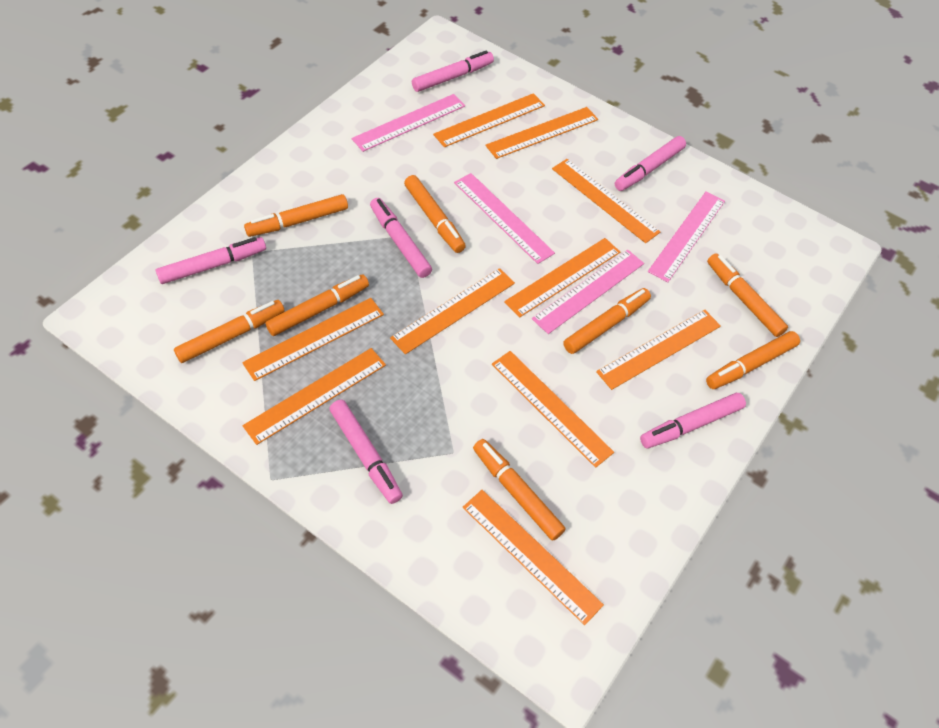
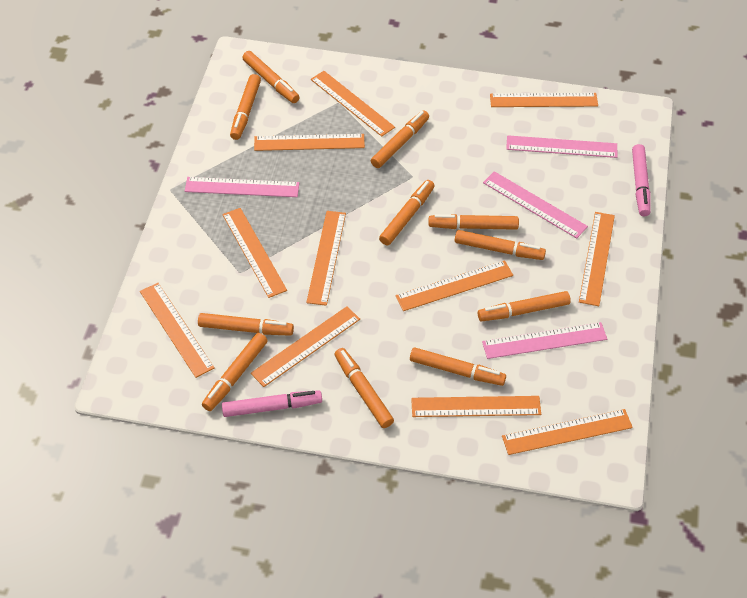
orange marker: [174,300,285,363] [244,194,348,237] [265,274,369,336] [404,175,466,253] [473,439,566,541] [563,288,651,354] [706,331,800,389] [707,253,788,337] = 8 -> [198,313,294,336] [202,333,268,411] [230,74,261,140] [242,51,299,103] [334,348,394,428] [371,110,429,168] [379,180,435,245] [410,347,506,386] [428,214,519,230] [455,230,546,260] [478,291,571,322] = 11
orange ruler: [242,298,384,381] [242,348,386,445] [390,268,515,354] [433,93,545,147] [463,490,604,625] [485,107,598,159] [492,351,614,468] [504,238,620,317] [552,159,660,243] [596,310,721,390] = 10 -> [140,283,215,378] [223,208,287,298] [251,306,360,387] [254,134,365,151] [306,211,346,306] [311,71,395,137] [396,260,513,311] [411,396,541,417] [490,93,598,107] [502,409,633,455] [579,212,615,306] = 11
pink marker: [156,237,266,284] [329,400,403,504] [370,198,432,278] [412,51,494,92] [615,136,686,191] [640,393,746,448] = 6 -> [222,390,322,417] [632,144,651,216] = 2

